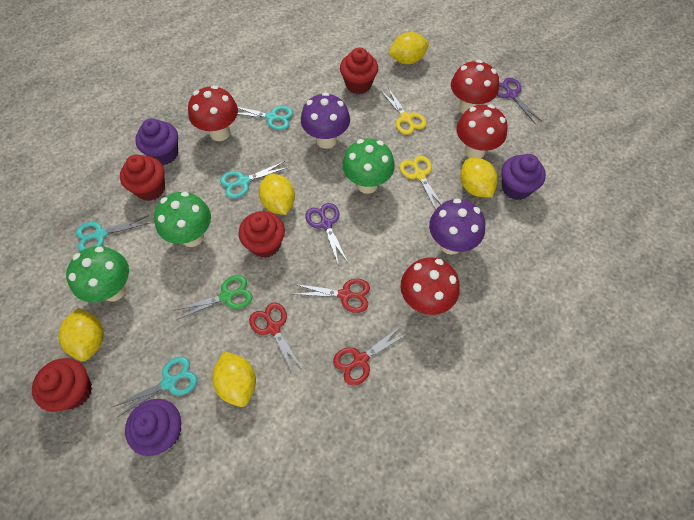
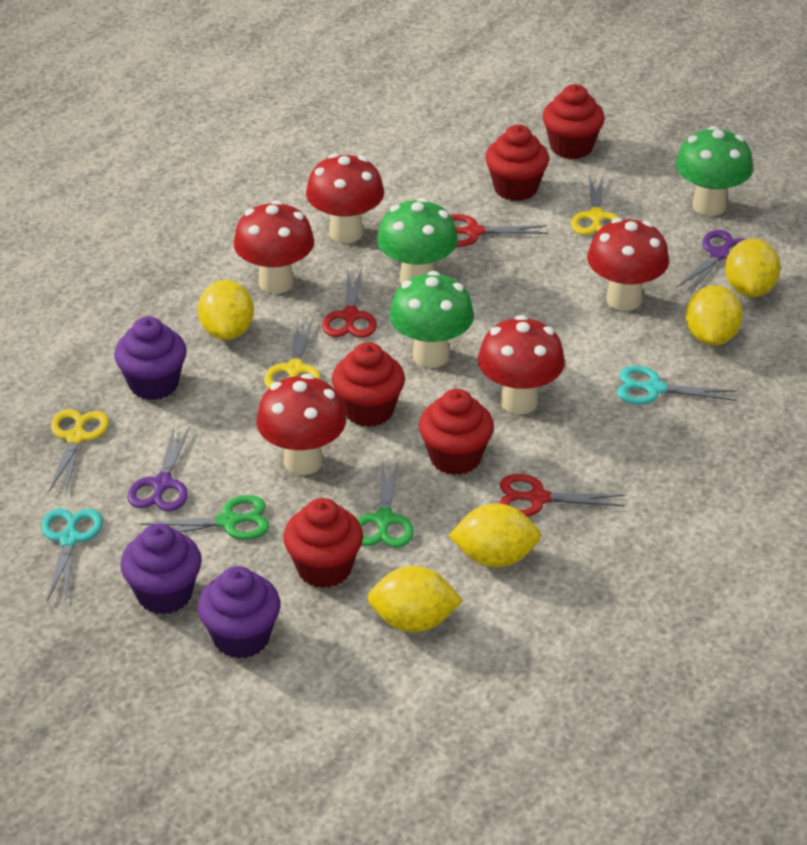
green scissors: [173,275,252,320] = 1 -> [140,495,270,540] [357,459,414,548] = 2
purple mushroom: [301,92,350,149] [429,198,485,255] = 2 -> none = 0
red cupcake: [32,358,92,412] [120,154,165,201] [239,211,285,258] [340,47,378,94] = 4 -> [283,498,363,588] [332,342,405,427] [419,389,494,475] [485,125,549,201] [543,84,605,159] = 5
red mushroom: [188,85,238,141] [401,257,460,315] [451,60,499,114] [456,104,508,159] = 4 -> [233,200,314,294] [256,374,346,475] [306,153,384,243] [478,315,565,414] [587,218,669,311] = 5
turquoise scissors: [76,215,149,251] [113,356,197,418] [220,161,289,198] [238,106,293,130] = 4 -> [41,508,103,602] [617,366,737,404] = 2
yellow scissors: [380,88,426,135] [400,156,442,210] = 2 -> [49,409,109,493] [264,318,320,388] [571,174,619,235] = 3

